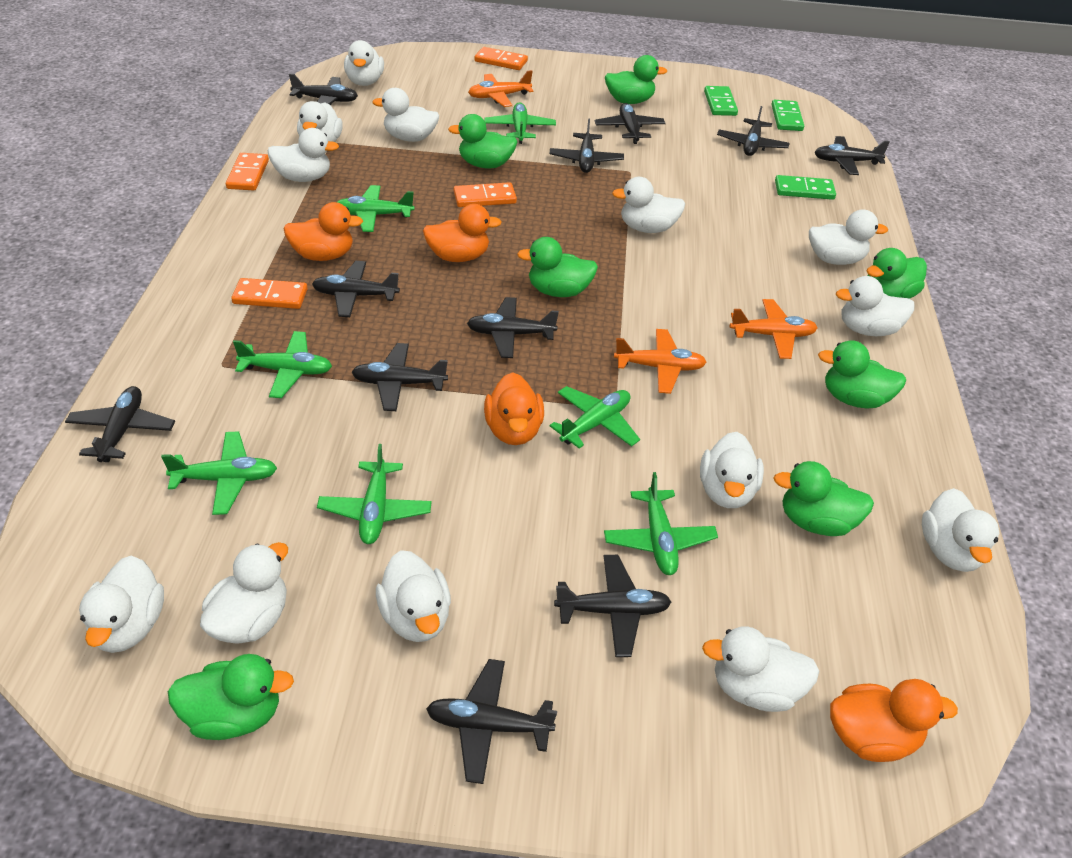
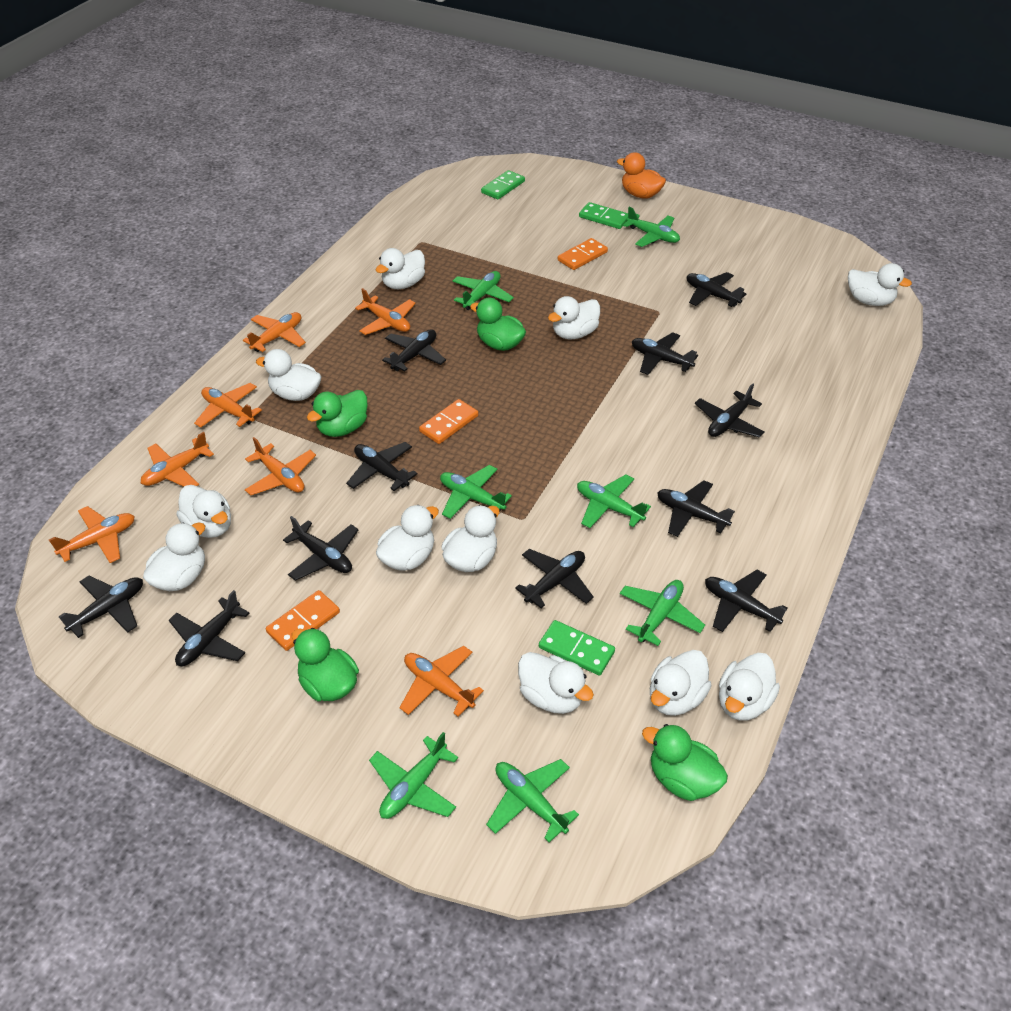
green duck: [168,654,294,740] [448,114,518,168] [517,237,598,297] [605,55,667,104] [774,461,874,536] [818,340,906,409] [867,248,927,299] = 7 -> [292,628,359,701] [307,390,368,437] [470,298,526,351] [642,724,728,801] = 4
orange domino: [226,153,269,190] [231,278,308,309] [454,182,517,207] [474,47,528,70] = 4 -> [266,590,340,651] [419,399,478,444] [558,238,608,270] = 3
orange duck: [283,202,363,261] [423,204,502,262] [484,372,544,445] [830,679,958,762] = 4 -> [617,152,666,199] = 1
orange plane: [468,70,533,107] [614,329,707,394] [730,299,818,359] = 3 -> [49,506,135,563] [141,432,214,487] [194,383,262,428] [243,312,306,352] [245,437,316,496] [355,288,416,335] [399,646,484,716] = 7
white duck: [79,556,164,653] [200,542,288,644] [268,128,339,182] [297,101,343,142] [344,40,384,86] [372,88,439,142] [376,550,451,642] [612,177,685,233] [700,432,764,508] [702,626,819,712] [809,209,888,265] [836,276,915,336] [922,488,999,572] = 13 -> [143,522,205,591] [176,485,231,538] [256,349,322,401] [376,248,425,289] [376,505,439,571] [441,505,500,572] [518,652,594,714] [548,296,600,339] [650,650,712,716] [719,653,780,721] [848,263,912,306] = 11

